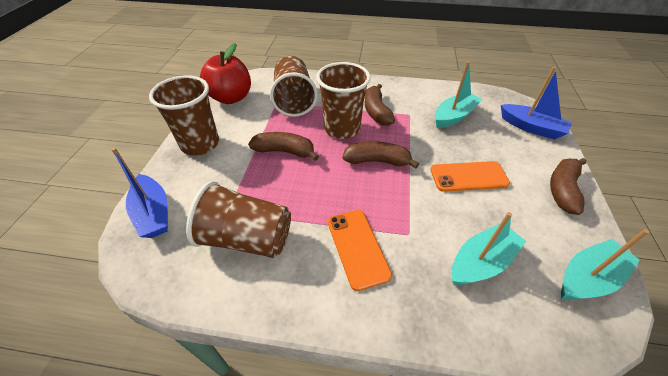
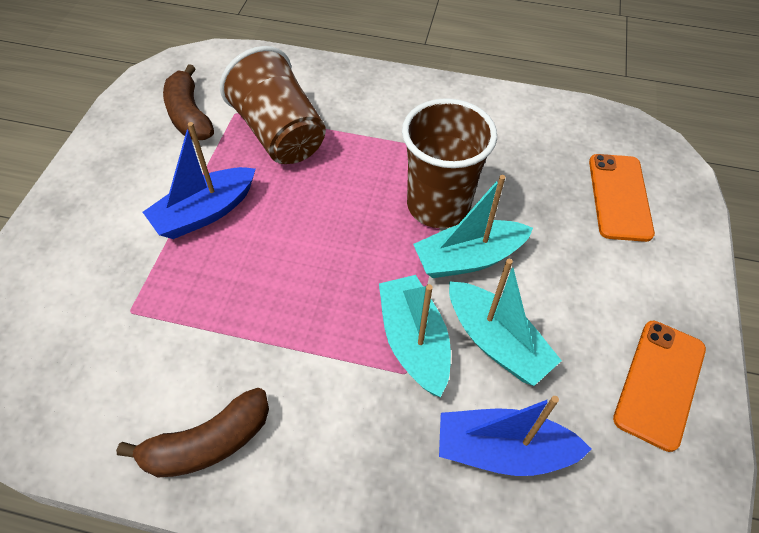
brown banana: [248,132,319,161] [343,141,419,169] [365,84,395,126] [550,158,587,215] = 4 -> [116,388,269,477] [163,64,214,140] = 2
brown cup: [149,75,219,155] [186,181,291,258] [270,56,318,117] [316,62,371,139] = 4 -> [220,46,326,164] [402,98,497,228] = 2
red apple: [200,43,251,104] = 1 -> none = 0

